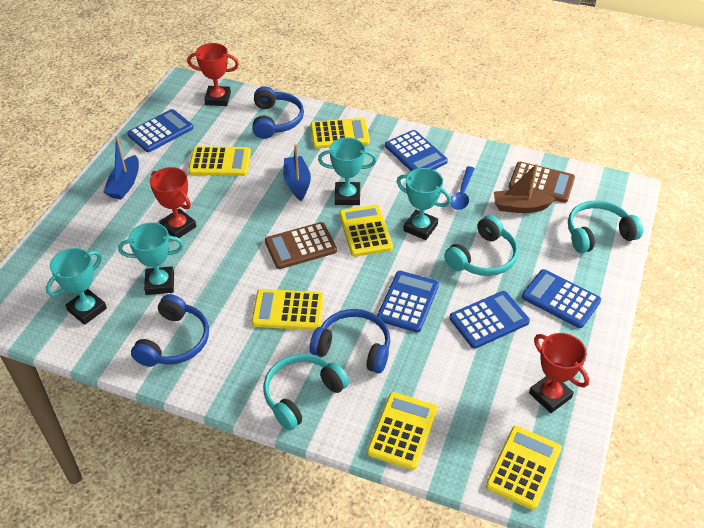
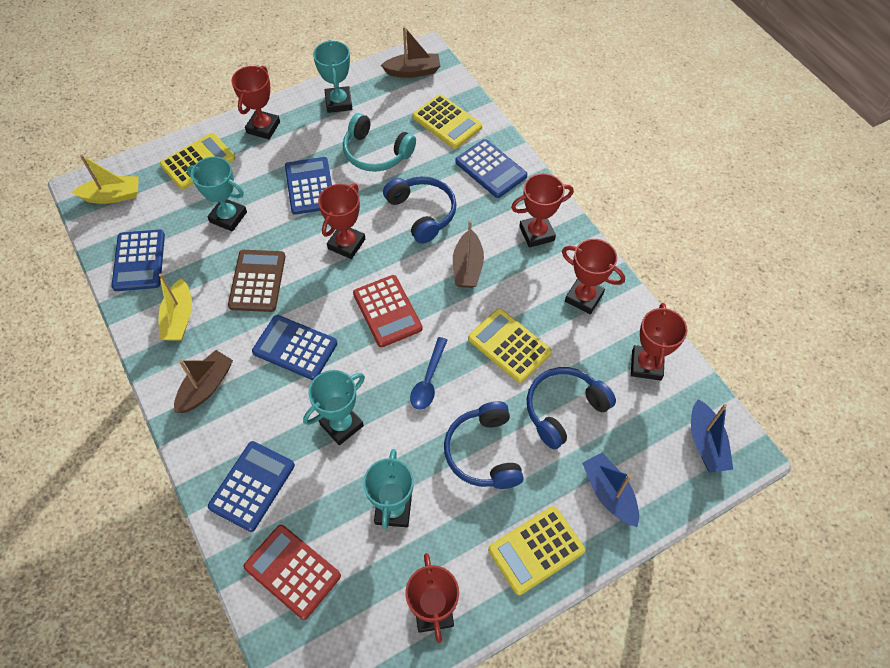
brown boat: [494,164,555,213] = 1 -> [174,350,233,413] [381,26,440,78] [453,220,484,288] = 3
brown calculator: [265,222,337,269] [509,162,575,203] = 2 -> [228,250,285,312] = 1
red calculator: none = 0 -> [243,525,341,620] [353,275,423,347] = 2
red trophy: [150,167,196,238] [187,43,239,106] [529,333,589,413] = 3 -> [231,65,280,139] [318,183,365,259] [405,553,459,643] [511,173,574,248] [562,239,625,314] [631,303,688,381] = 6
turquoise headphones: [263,354,349,431] [444,215,518,276] [568,200,643,253] = 3 -> [343,113,416,172] = 1
yellow boat: none = 0 -> [72,155,139,204] [159,273,192,340] = 2
yellow calculator: [189,146,251,176] [252,289,324,330] [311,118,370,149] [339,205,393,257] [367,392,437,470] [486,426,562,510] = 6 -> [160,133,235,190] [412,94,482,149] [468,308,552,383] [488,506,585,595] = 4

